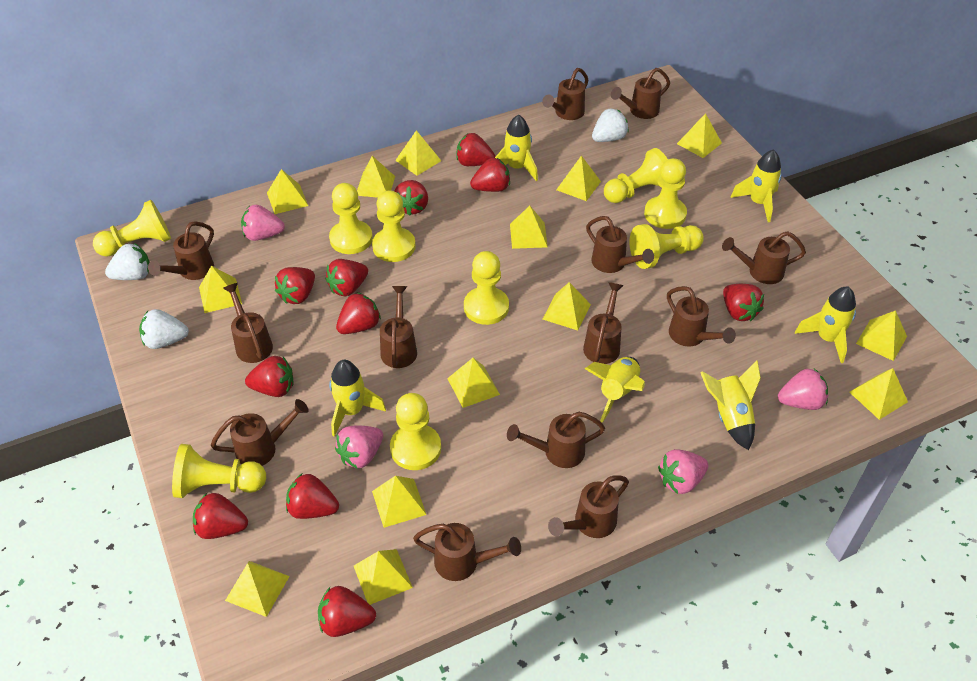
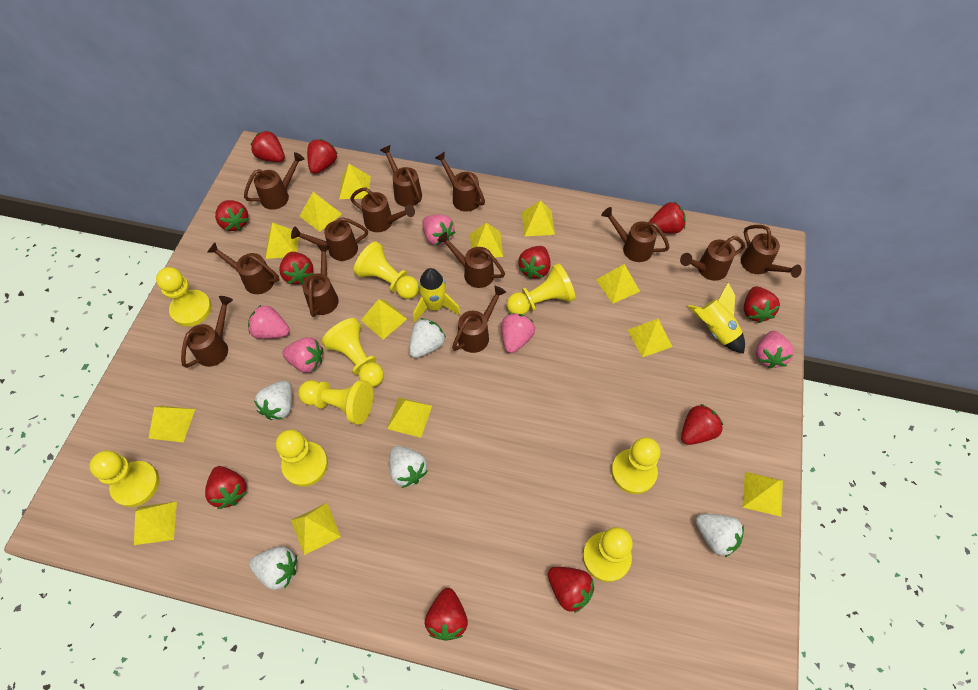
pink strawberry: [241,205,285,241] [335,426,383,469] [658,449,708,494] [778,369,828,410] = 4 -> [248,305,290,339] [282,337,323,373] [422,214,455,246] [501,313,535,353] [756,331,794,369] = 5
white strawberry: [105,243,150,280] [139,309,189,349] [592,108,629,142] = 3 -> [249,546,297,590] [254,381,292,420] [389,446,428,488] [409,318,446,358] [696,514,744,557] = 5
yellow pyramid: [199,266,242,313] [225,561,290,617] [267,169,308,214] [354,549,413,605] [357,156,395,198] [372,476,427,528] [395,130,441,176] [447,358,500,408] [510,206,548,249] [543,282,591,331] [556,155,601,201] [677,113,722,158] [849,368,908,420] [856,310,907,361] = 14 -> [134,502,177,545] [148,405,195,443] [265,222,299,259] [291,503,341,555] [300,192,342,232] [339,164,371,199] [361,299,407,340] [387,397,432,438] [470,223,503,257] [522,200,555,236] [596,264,640,304] [628,319,672,357] [743,472,783,517] = 13
yellow rocket: [329,360,386,437] [495,115,538,181] [585,357,645,423] [700,360,761,450] [730,149,782,222] [795,287,856,363] = 6 -> [413,268,461,323] [688,282,745,353] = 2

